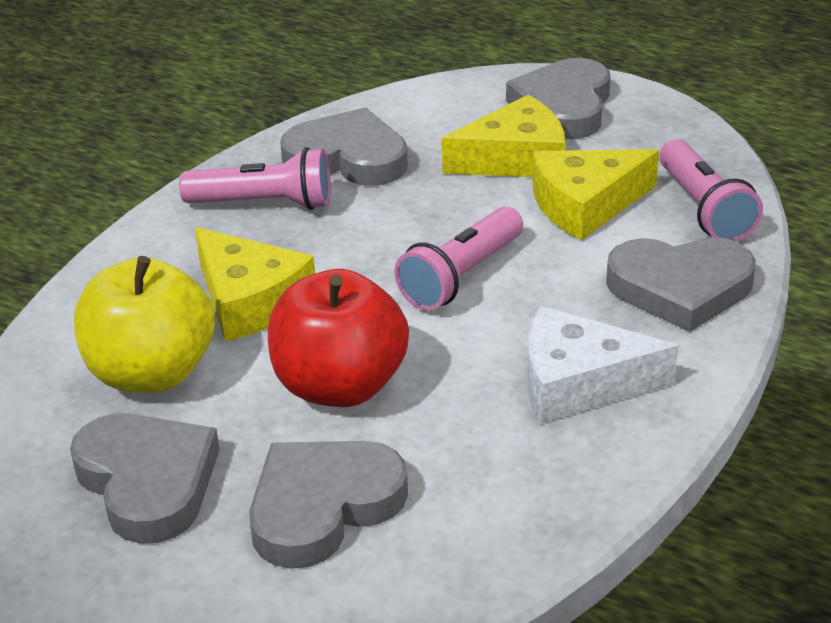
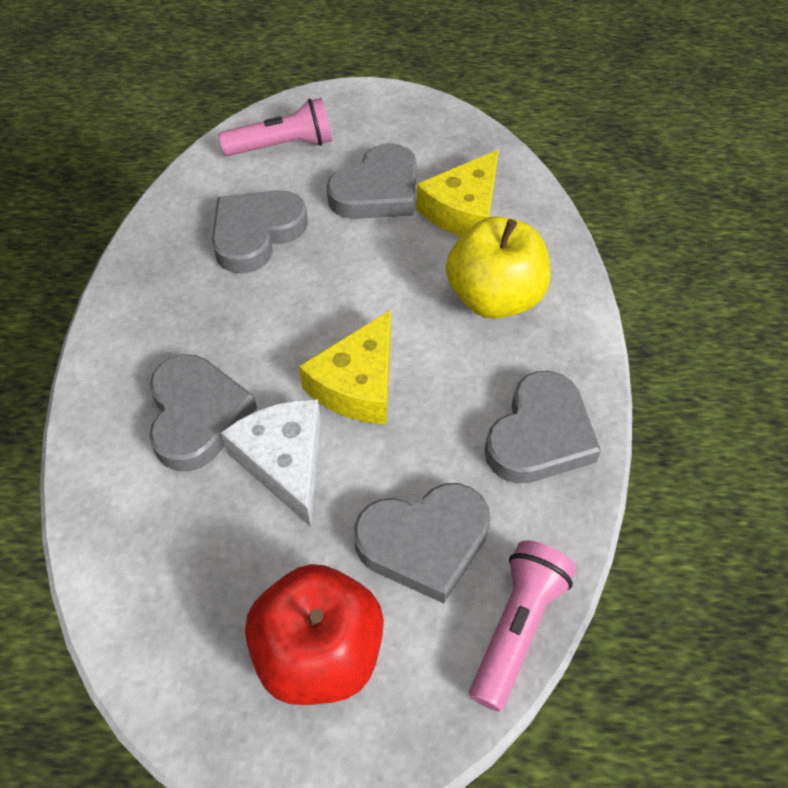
pink flashlight: [179,147,331,210] [394,207,523,311] [660,139,763,242] = 3 -> [219,98,332,156] [469,540,576,712] = 2
yellow cheese: [195,227,315,342] [442,95,565,177] [533,149,659,240] = 3 -> [299,310,391,424] [416,150,499,236] = 2

